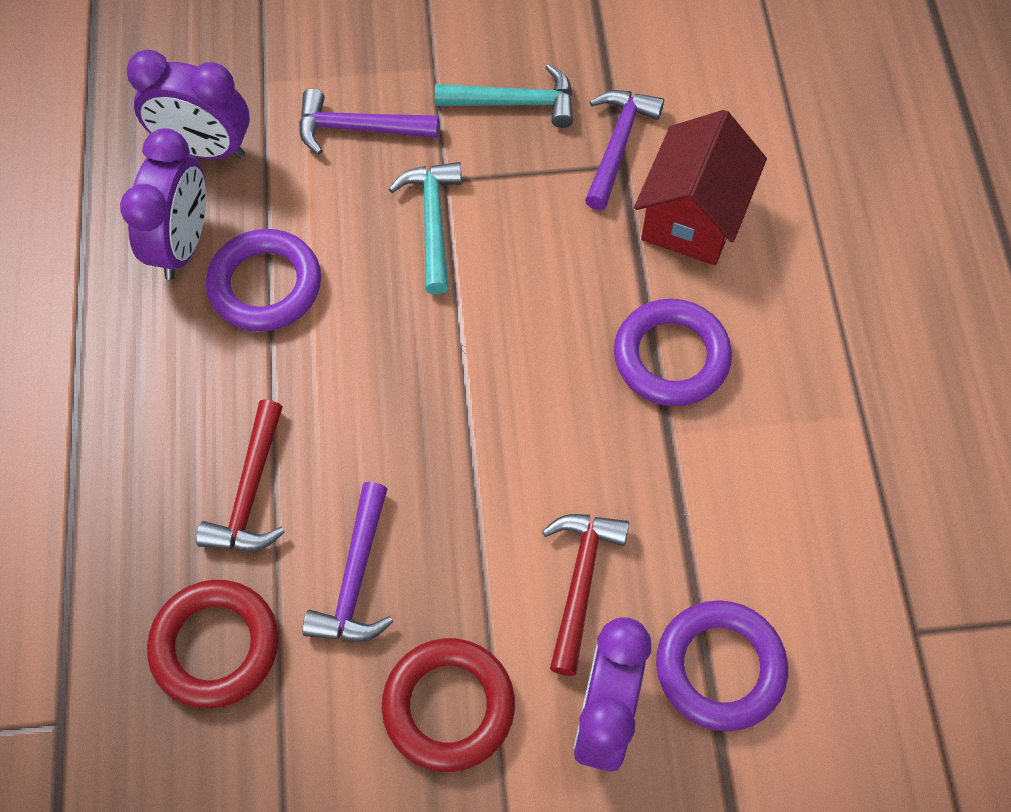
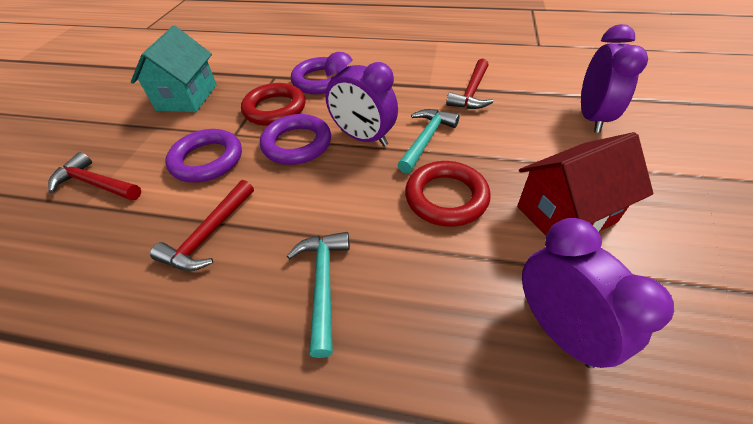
purple hammer: [299,89,439,155] [302,482,393,642] [585,90,664,210] = 3 -> none = 0
red hammer: [196,399,285,551] [542,514,629,676] = 2 -> [48,152,141,201] [150,180,254,271] [446,59,493,109] = 3
turquoise house: none = 0 -> [131,26,217,112] = 1

